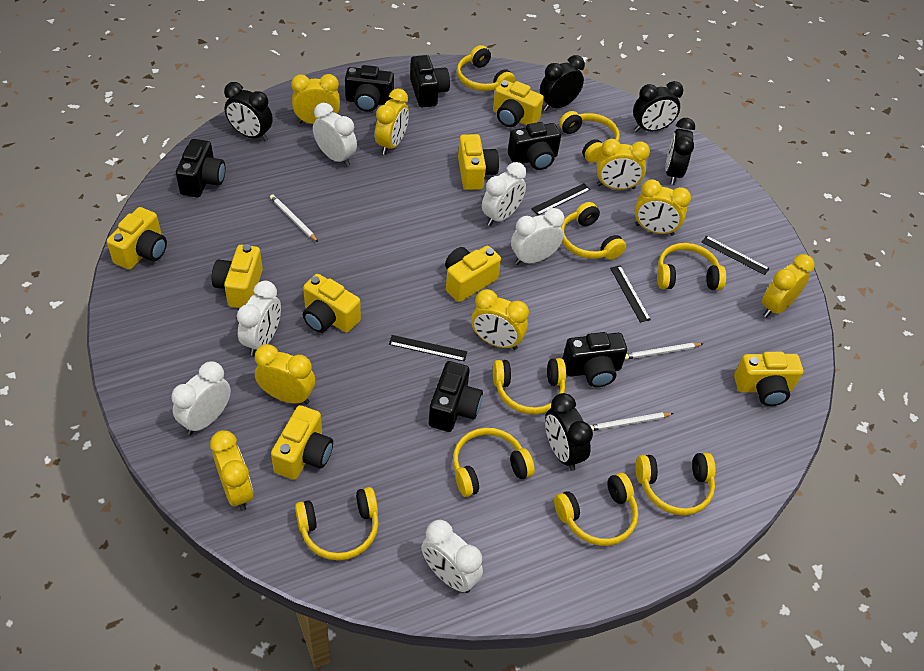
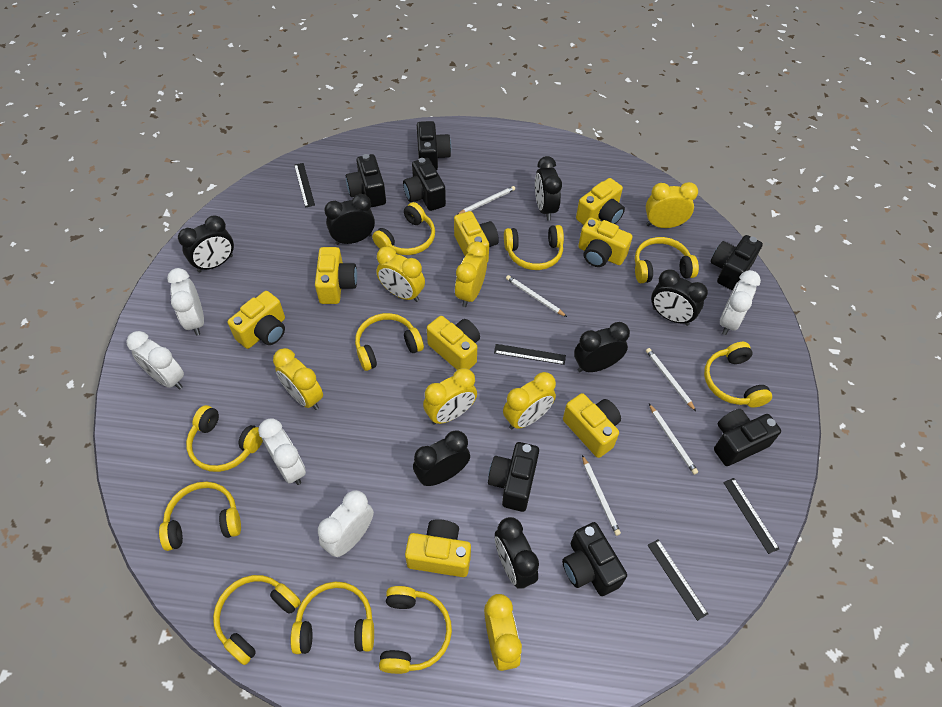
black camera: [176,139,225,197] [345,65,394,112] [410,55,450,107] [429,361,483,432] [508,122,561,170] [562,332,627,387] = 6 -> [346,154,386,207] [403,158,446,211] [417,121,451,171] [488,442,539,512] [562,522,627,596] [711,235,763,291] [714,409,781,466] = 7
black clock: [224,82,273,141] [540,55,585,111] [545,393,593,471] [633,81,683,132] [665,118,695,185] = 5 -> [178,215,234,272] [324,194,375,245] [413,431,470,486] [495,517,539,589] [535,156,562,220] [574,322,630,372] [651,269,708,326] = 7
white clock: [171,361,231,435] [237,281,281,356] [313,103,357,166] [421,520,483,593] [482,162,526,226] [511,208,564,265] = 6 -> [126,331,184,389] [167,268,204,335] [258,418,306,485] [318,490,374,557] [720,270,761,335] = 5
white pencil: [270,194,318,242] [590,412,674,431] [624,343,703,360] = 3 -> [457,186,515,215] [506,275,567,317] [582,455,621,536] [646,348,696,411] [649,404,698,475] = 5
yellow clock: [210,430,253,511] [255,344,315,404] [291,74,340,124] [375,88,409,155] [471,289,529,350] [597,139,650,190] [634,179,691,236] [762,254,815,318] = 8 -> [273,348,323,410] [376,246,425,302] [423,368,477,425] [455,241,487,307] [484,594,522,671] [503,372,556,430] [646,182,698,228] = 7
yellow headphones: [295,487,379,561] [453,428,535,497] [457,45,515,91] [493,358,566,415] [554,473,638,546] [559,111,620,163] [560,202,626,260] [635,453,716,516] [657,243,726,290] = 9 -> [159,482,241,551] [186,405,263,472] [213,575,301,665] [290,582,374,654] [355,313,424,371] [372,202,435,255] [379,586,452,674] [504,225,564,270] [635,237,699,283] [704,342,772,408] = 10

